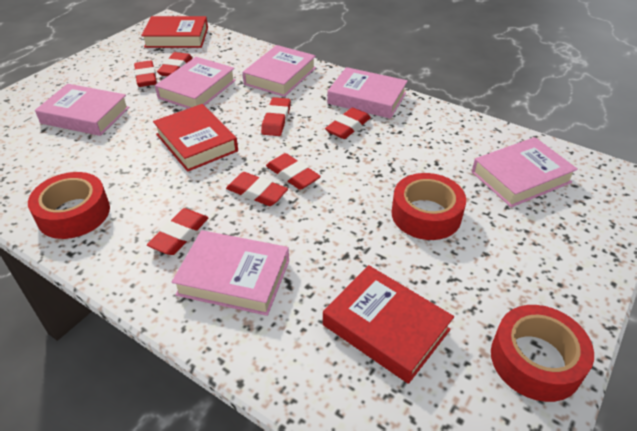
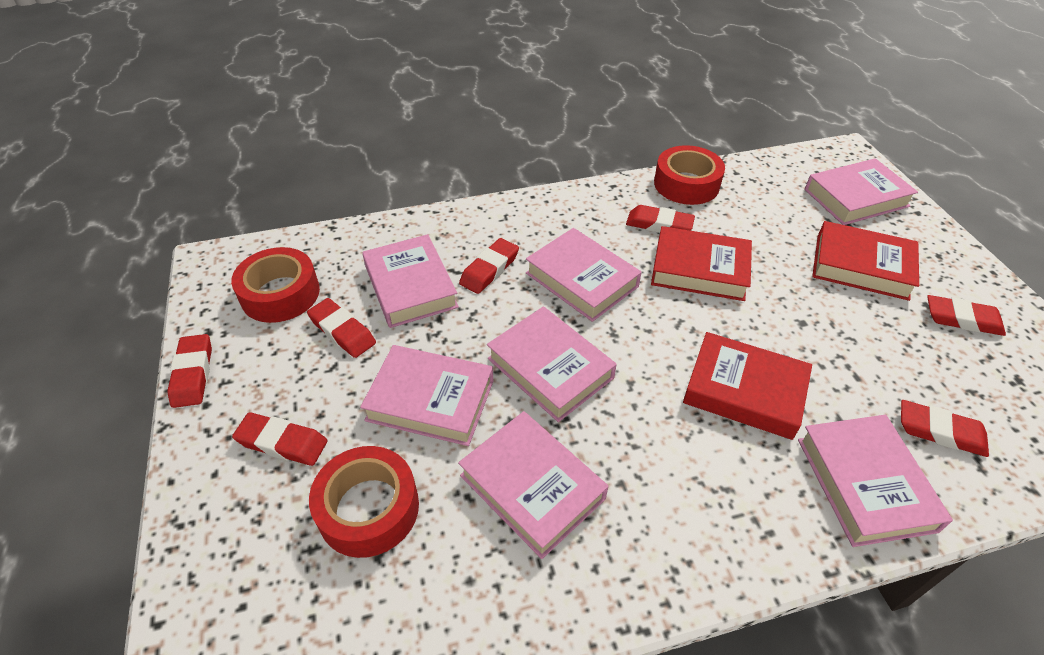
pink book: [35,84,129,136] [155,57,236,109] [172,230,289,316] [243,45,316,97] [327,67,408,119] [472,137,578,207] = 6 -> [360,345,494,446] [362,234,459,328] [458,411,608,559] [487,306,617,422] [526,228,642,322] [798,415,953,547] [805,158,918,225] = 7

